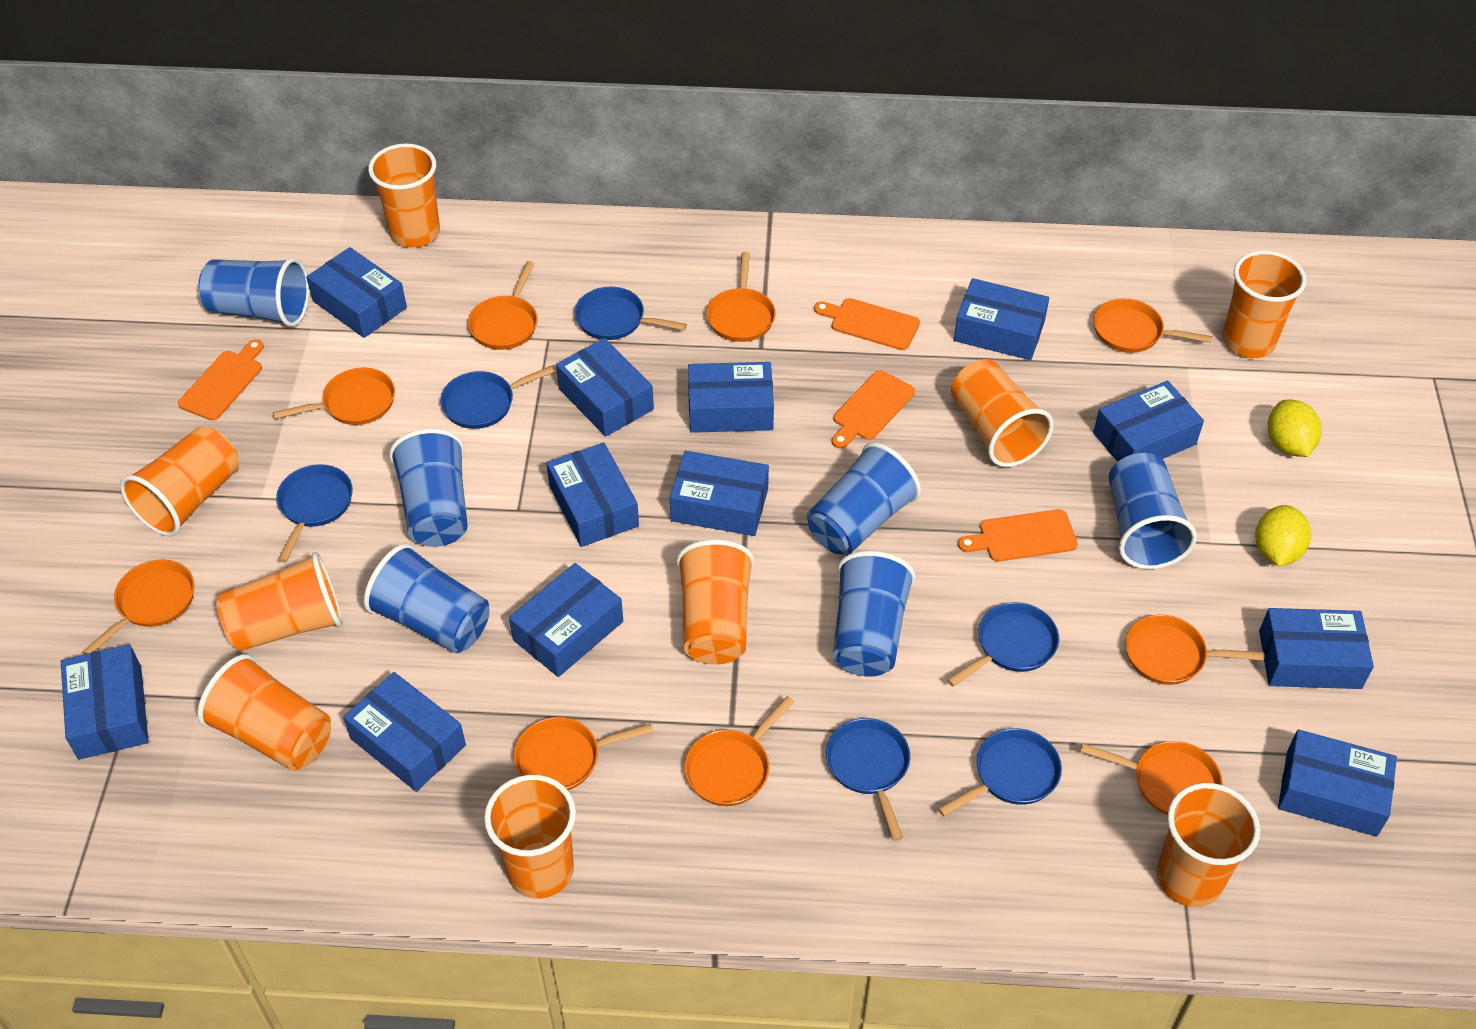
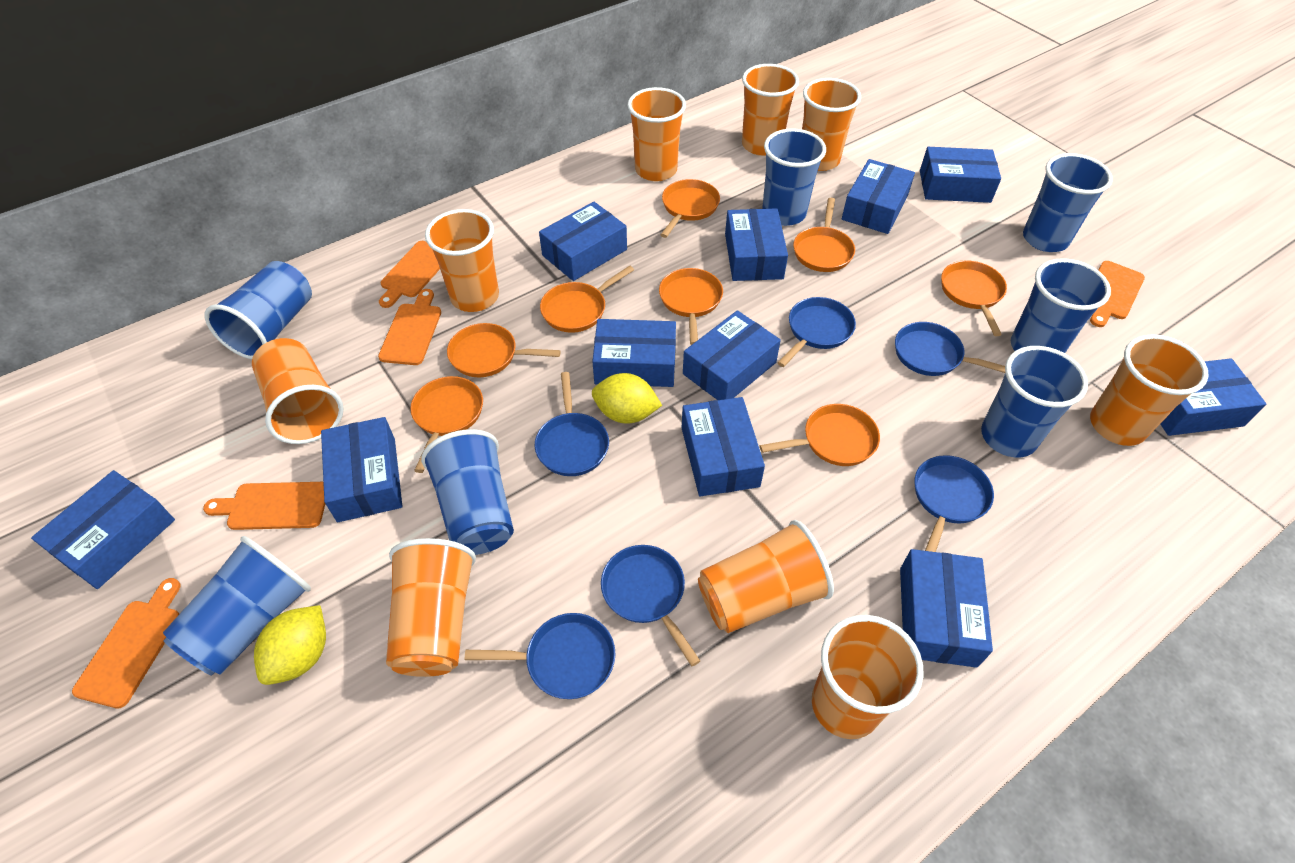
blue box: [61,644,149,760] [306,247,407,338] [343,672,466,792] [509,563,623,677] [546,442,639,547] [556,338,654,437] [670,451,769,536] [688,362,774,433] [954,278,1049,360] [1093,381,1204,462] [1259,608,1374,689] [1278,729,1397,837] = 12 -> [31,470,175,589] [321,417,402,522] [539,202,627,281] [592,319,676,387] [681,397,765,496] [683,310,781,400] [725,208,788,281] [842,159,915,234] [900,549,993,668] [920,147,1001,203] [1161,358,1266,436] = 11
blue cup: [198,258,309,327] [364,544,490,653] [389,428,468,547] [807,442,921,555] [833,551,916,677] [1109,453,1197,569] = 6 -> [163,536,311,676] [204,261,312,359] [421,429,514,555] [762,128,826,226] [981,346,1088,458] [1011,258,1111,353] [1023,153,1113,252] = 7
orange cutting board: [178,339,264,421] [814,298,920,350] [832,370,915,449] [958,509,1078,562] = 4 -> [72,578,180,708] [203,482,325,530] [378,289,441,365] [379,241,440,308] [1090,261,1145,327] = 5
orange pan: [82,559,195,655] [273,368,395,425] [468,261,538,350] [513,717,653,790] [684,696,794,806] [706,252,776,342] [1080,741,1223,815] [1093,299,1212,353] [1125,615,1265,685] = 9 -> [410,376,483,473] [447,323,561,377] [540,266,634,333] [659,268,723,345] [661,179,720,238] [760,404,880,466] [793,198,855,272] [941,260,1007,336] = 8

